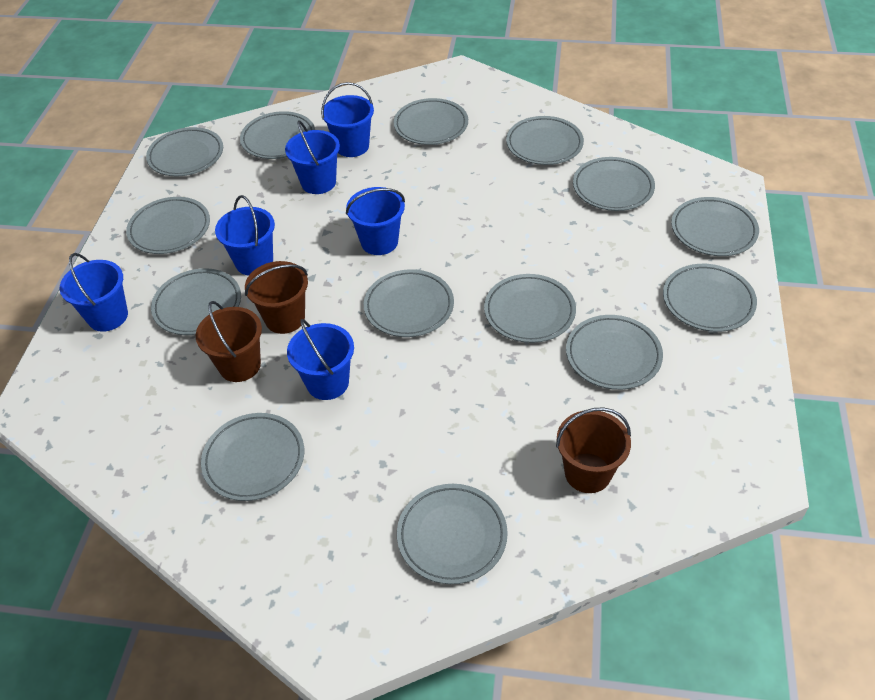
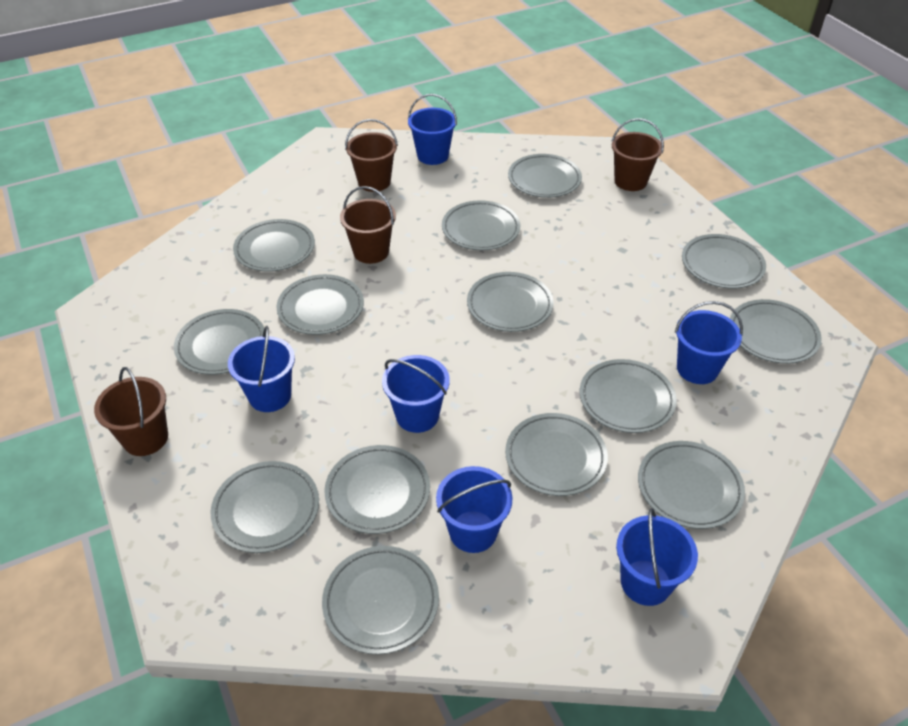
brown bucket: [196,301,262,382] [245,261,308,334] [556,407,631,493] = 3 -> [94,367,168,456] [340,186,396,264] [345,119,398,192] [612,118,664,191] = 4

